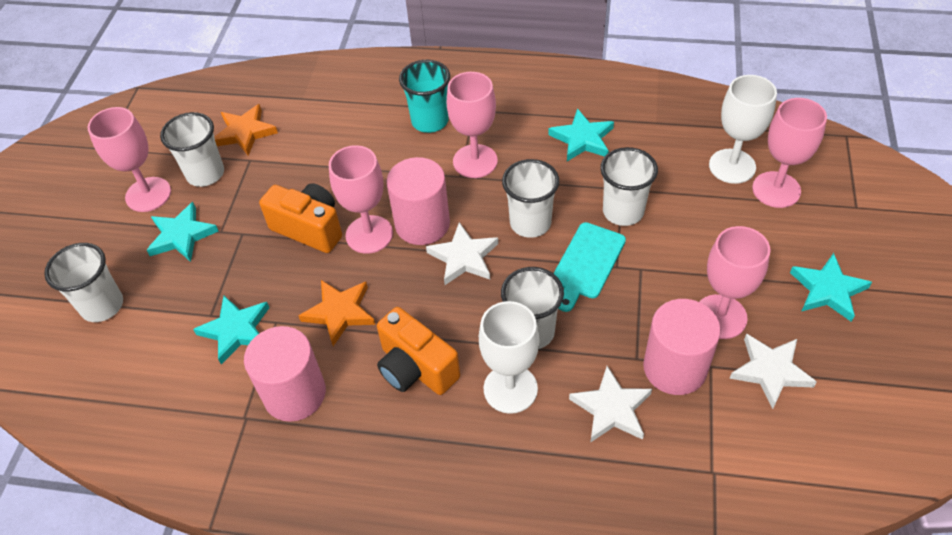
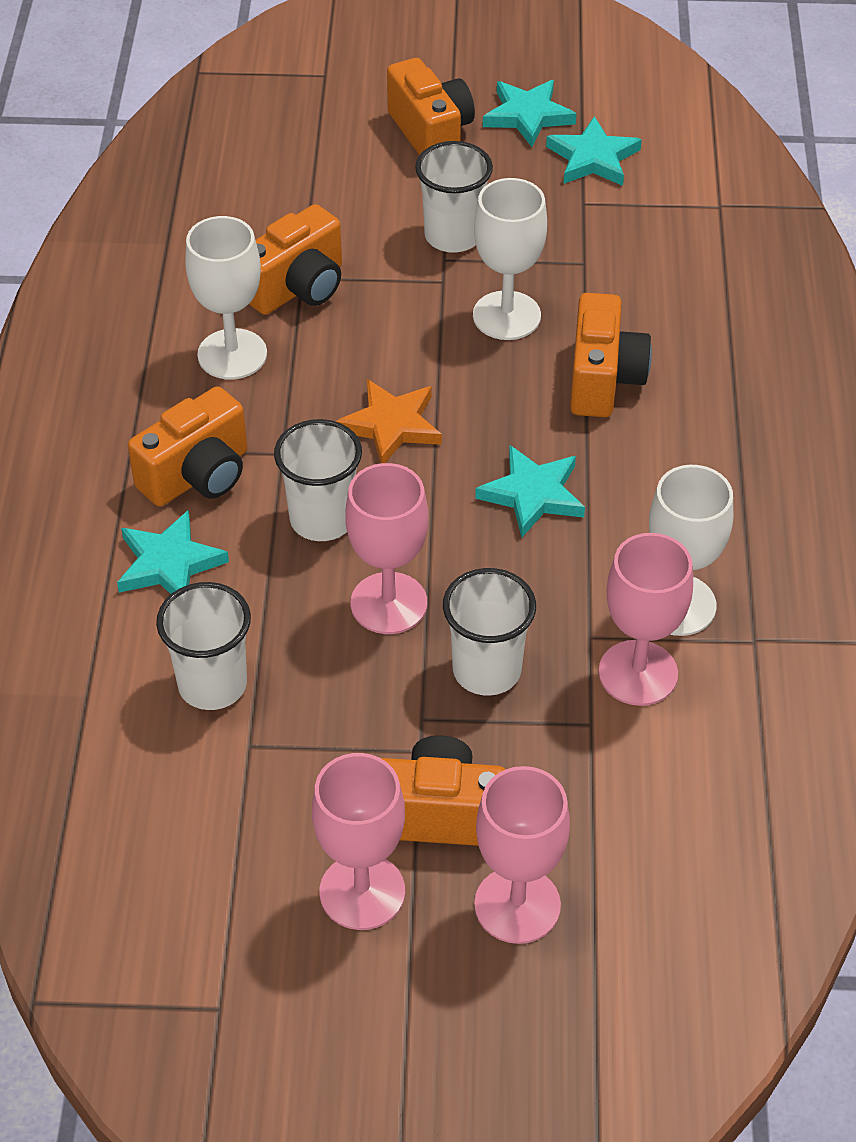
orange camera: [259,183,342,253] [377,307,460,395] = 2 -> [128,386,247,506] [249,204,342,315] [381,735,506,846] [387,58,475,155] [570,293,652,417] = 5
orange star: [214,104,278,156] [299,280,375,346] = 2 -> [335,379,442,463] = 1
pink cylinder: [244,326,326,422] [387,157,450,245] [643,299,721,395] = 3 -> none = 0
pink goblet: [88,107,171,212] [329,145,393,254] [447,72,498,178] [699,226,771,339] [752,98,827,208] = 5 -> [312,753,405,930] [345,463,428,634] [474,766,570,944] [599,533,693,706] = 4
turquoise cup: [399,60,450,133] = 1 -> none = 0
turquoise cutting board: [554,222,626,312] = 1 -> none = 0
white cup: [44,243,123,322] [160,112,224,187] [501,267,564,349] [502,159,559,238] [600,147,658,226] = 5 -> [156,582,251,710] [274,419,362,541] [415,141,493,253] [443,568,536,696] = 4
white goblet: [479,301,539,414] [709,75,777,184] = 2 -> [185,216,267,379] [473,178,547,340] [649,465,733,636] = 3
white star: [426,222,498,285] [569,366,652,443] [729,334,817,409] = 3 -> none = 0

